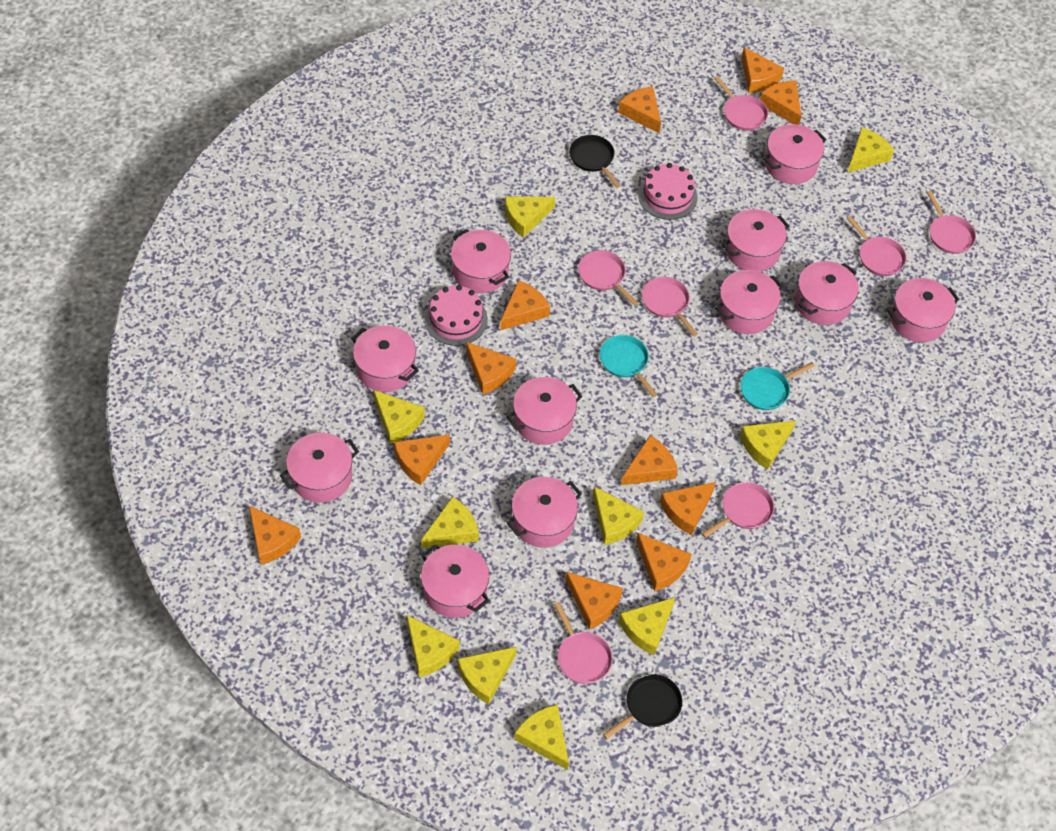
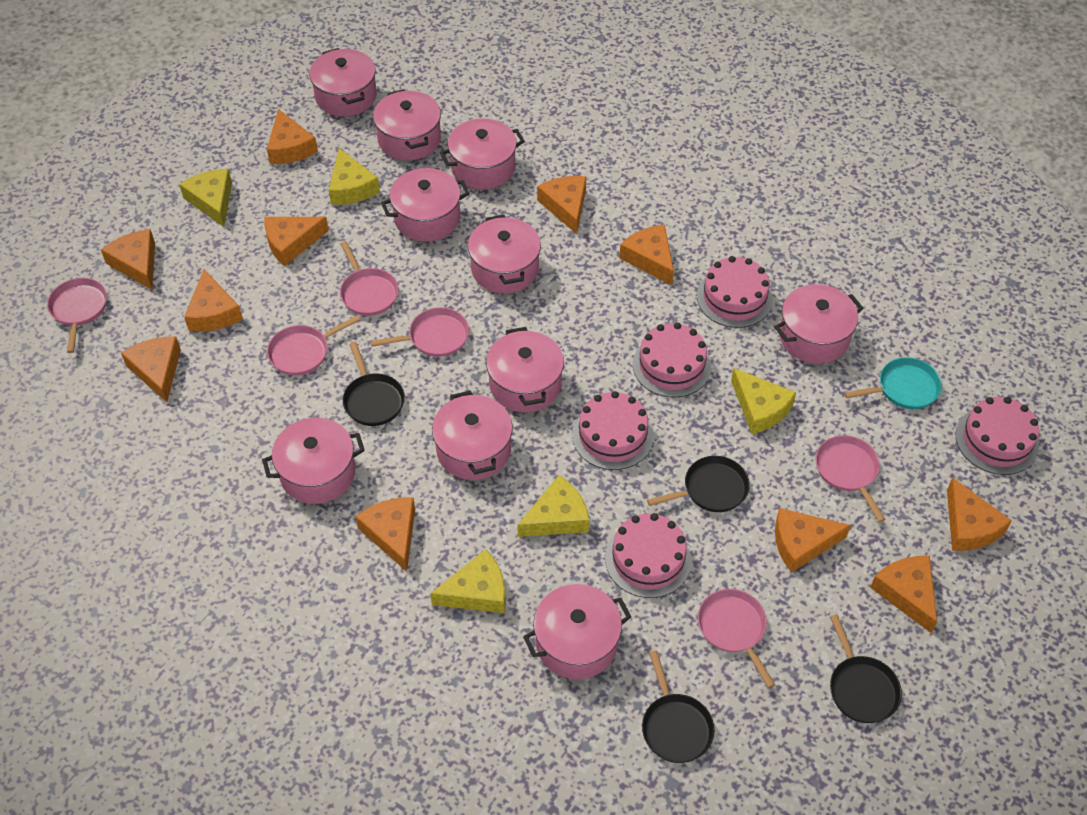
black pan: [569,135,621,188] [603,674,682,739] = 2 -> [343,342,405,426] [642,650,715,763] [647,456,750,512] [830,614,902,723] = 4
pink cake: [425,285,488,346] [638,163,698,220] = 2 -> [572,391,654,470] [605,513,692,598] [633,323,711,398] [697,256,773,328] [956,397,1039,475] = 5
pink pan: [554,602,613,684] [578,250,639,306] [642,277,698,337] [702,482,774,538] [714,76,768,131] [847,216,907,276] [927,191,976,254] = 7 -> [47,278,107,353] [267,315,360,375] [340,241,398,316] [370,307,469,357] [698,589,775,688] [816,435,886,522] = 6
pink pot: [280,432,359,503] [351,325,419,392] [421,544,489,618] [451,229,511,293] [507,377,582,445] [507,477,582,548] [715,270,784,334] [722,209,790,271] [763,124,827,184] [795,261,859,325] [888,278,960,342] = 11 -> [262,418,365,504] [309,48,377,117] [373,89,441,160] [381,168,470,242] [432,390,513,480] [440,118,525,190] [468,215,541,293] [486,327,564,413] [523,584,631,679] [774,284,863,364] = 10
turquoise pan: [600,335,657,397] [740,362,815,410] = 2 -> [844,357,942,409] = 1
yellow cheese: [374,390,425,444] [407,615,460,677] [421,497,479,548] [458,647,517,705] [505,197,556,238] [514,704,569,770] [593,487,644,545] [619,597,676,655] [740,421,796,470] [847,128,894,173] = 10 -> [179,169,232,227] [329,148,380,205] [430,549,505,613] [517,475,589,537] [731,368,796,434] = 5

